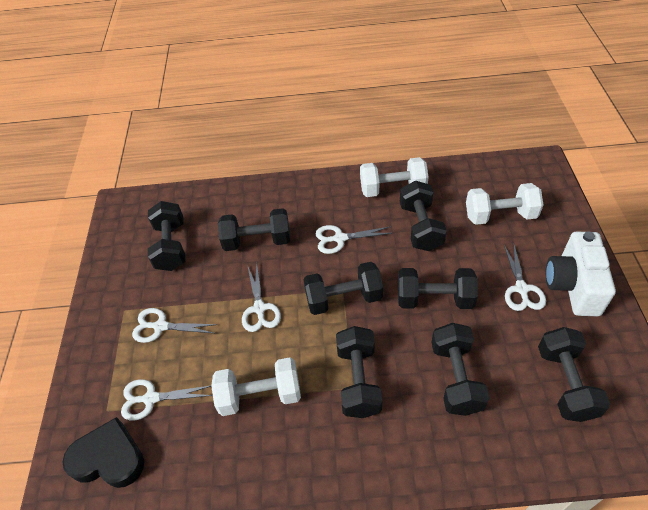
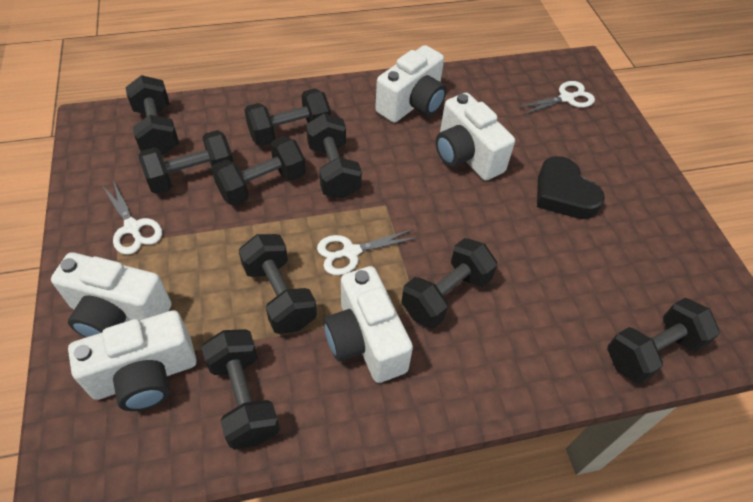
black dumbbell: [148,201,186,271] [218,208,290,251] [303,262,383,315] [336,326,382,418] [398,268,478,309] [400,181,447,251] [431,323,490,416] [538,327,610,422] = 8 -> [125,75,179,156] [138,130,234,194] [201,329,280,450] [212,136,306,206] [239,234,317,334] [244,88,331,146] [306,113,362,198] [401,238,497,329] [607,298,720,384] = 9
white camera: [546,231,616,316] = 1 -> [51,252,172,338] [68,310,197,411] [323,266,413,383] [375,45,447,123] [436,93,515,181] = 5
white dumbbell: [211,357,301,416] [360,157,429,197] [466,183,543,225] = 3 -> none = 0
white scissors: [121,379,213,420] [132,308,217,343] [242,264,281,332] [316,225,393,254] [504,245,546,311] = 5 -> [103,181,162,255] [317,229,418,275] [517,81,595,115] = 3

